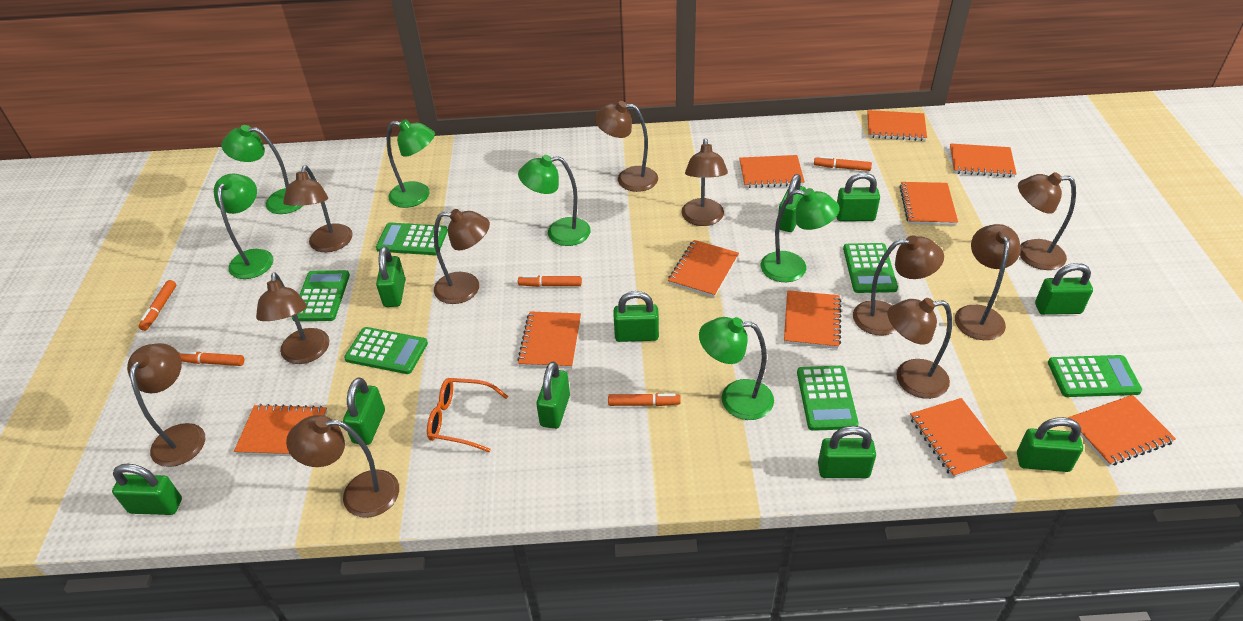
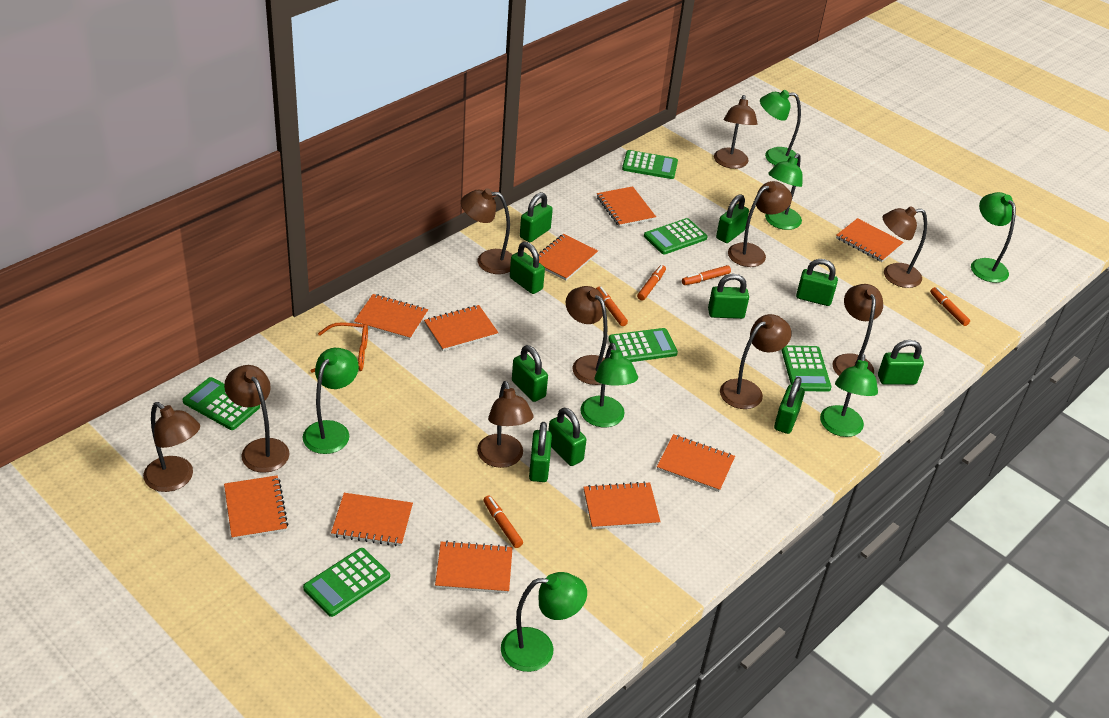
brown lamp: [127,343,205,467] [256,272,330,364] [283,165,353,252] [286,415,399,518] [434,209,490,304] [594,101,658,192] [681,138,728,226] [853,235,944,336] [888,298,952,399] [955,224,1021,340] [1018,172,1076,270] = 11 -> [143,402,200,492] [224,365,290,473] [461,188,513,274] [477,381,534,468] [566,286,607,385] [714,95,758,169] [720,314,792,409] [728,181,792,267] [833,284,883,376] [883,206,927,288] = 10
green lamp: [214,173,273,279] [222,125,302,214] [387,119,435,208] [518,155,591,246] [699,317,774,420] [761,188,840,282] = 6 -> [303,348,359,454] [501,572,587,672] [580,343,638,427] [760,90,801,165] [765,153,803,230] [820,354,878,437] [971,192,1016,283] = 7

